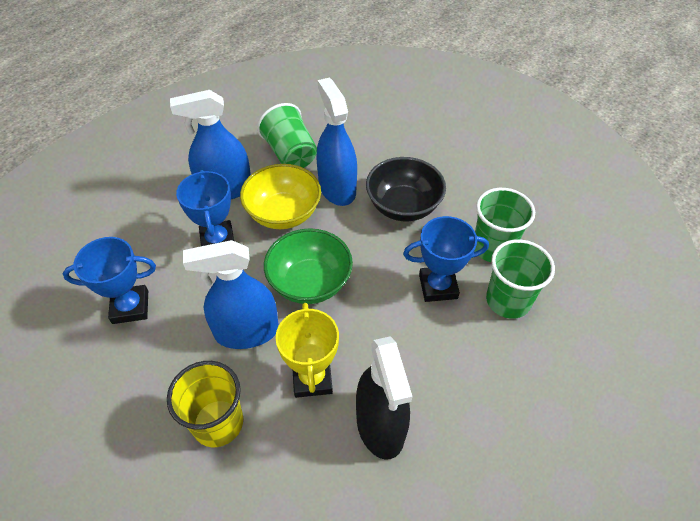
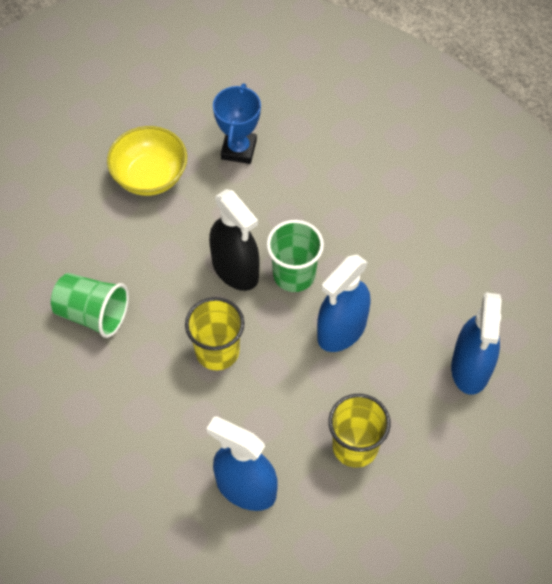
black bowl: [366,157,446,221] = 1 -> none = 0
blue trophy: [63,237,156,324] [176,170,234,246] [403,216,489,302] = 3 -> [213,83,261,164] = 1
green bowl: [264,228,353,304] = 1 -> none = 0
green cup: [257,103,317,168] [475,188,535,262] [486,239,555,319] = 3 -> [51,273,129,338] [267,220,324,292] = 2
yellow cup: [167,361,243,447] = 1 -> [185,297,244,370] [328,394,391,468] = 2
yellow trophy: [275,303,339,398] = 1 -> none = 0

